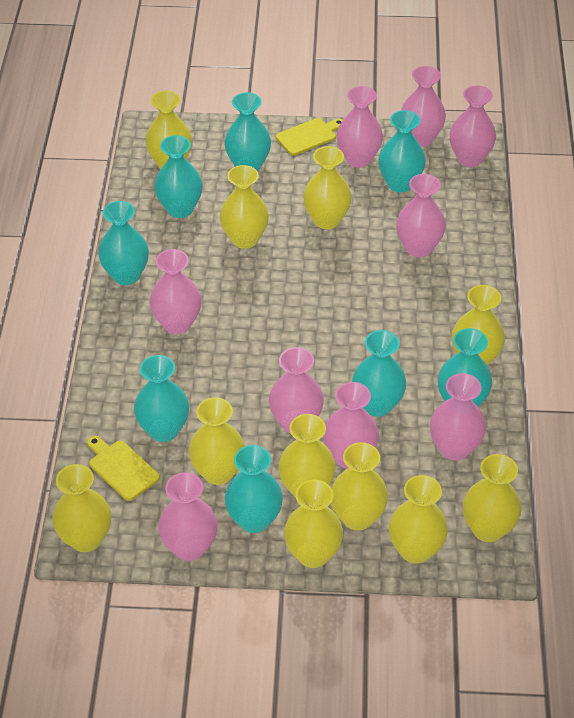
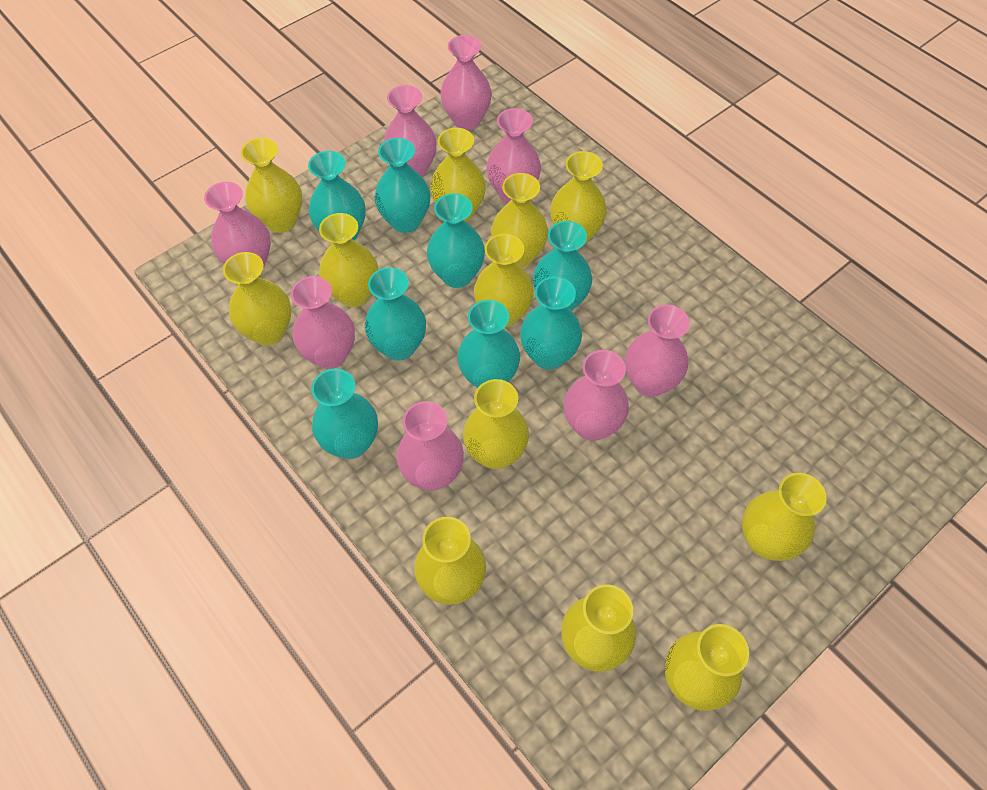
pink vase: [150,249,201,334] [158,472,217,561] [269,347,324,433] [323,382,379,469] [337,86,383,168] [396,174,446,257] [401,66,446,147] [430,373,486,461] [450,85,496,167] = 9 -> [204,182,271,269] [291,276,355,369] [383,85,437,177] [397,401,464,490] [440,35,492,130] [486,108,541,203] [564,350,629,441] [625,304,690,397] = 8
yellow cutting board: [87,436,160,501] [276,118,343,155] = 2 -> none = 0
yellow vase: [52,464,111,553] [145,91,192,169] [189,397,245,485] [220,165,269,249] [278,414,336,498] [284,480,343,568] [303,146,352,229] [331,442,388,531] [389,475,448,564] [452,285,505,366] [463,454,521,542] = 11 -> [223,252,291,346] [241,138,302,233] [319,213,378,307] [414,517,486,605] [430,128,486,222] [463,379,529,469] [474,234,534,328] [491,173,548,268] [550,151,607,244] [561,584,636,672] [665,624,749,711] [742,473,827,561] = 12

